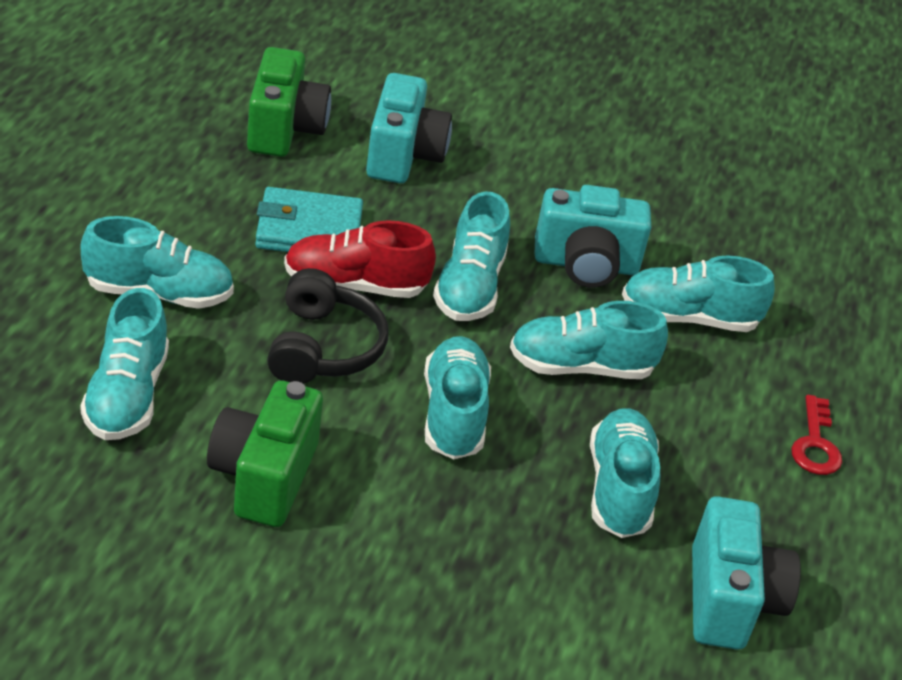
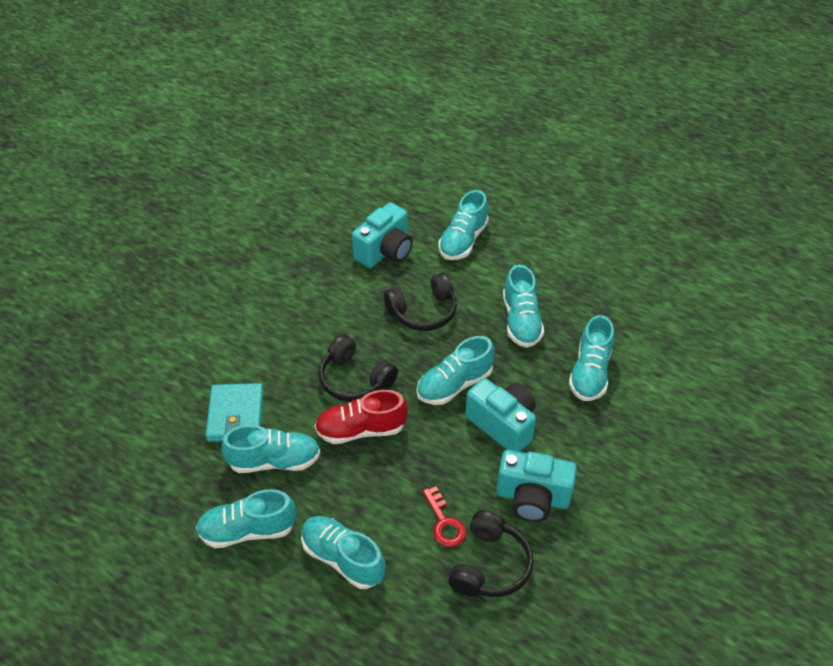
black headphones: [267,268,388,384] = 1 -> [319,334,398,402] [384,272,457,331] [448,510,534,597] = 3
green camera: [207,380,323,527] [247,47,331,157] = 2 -> none = 0

